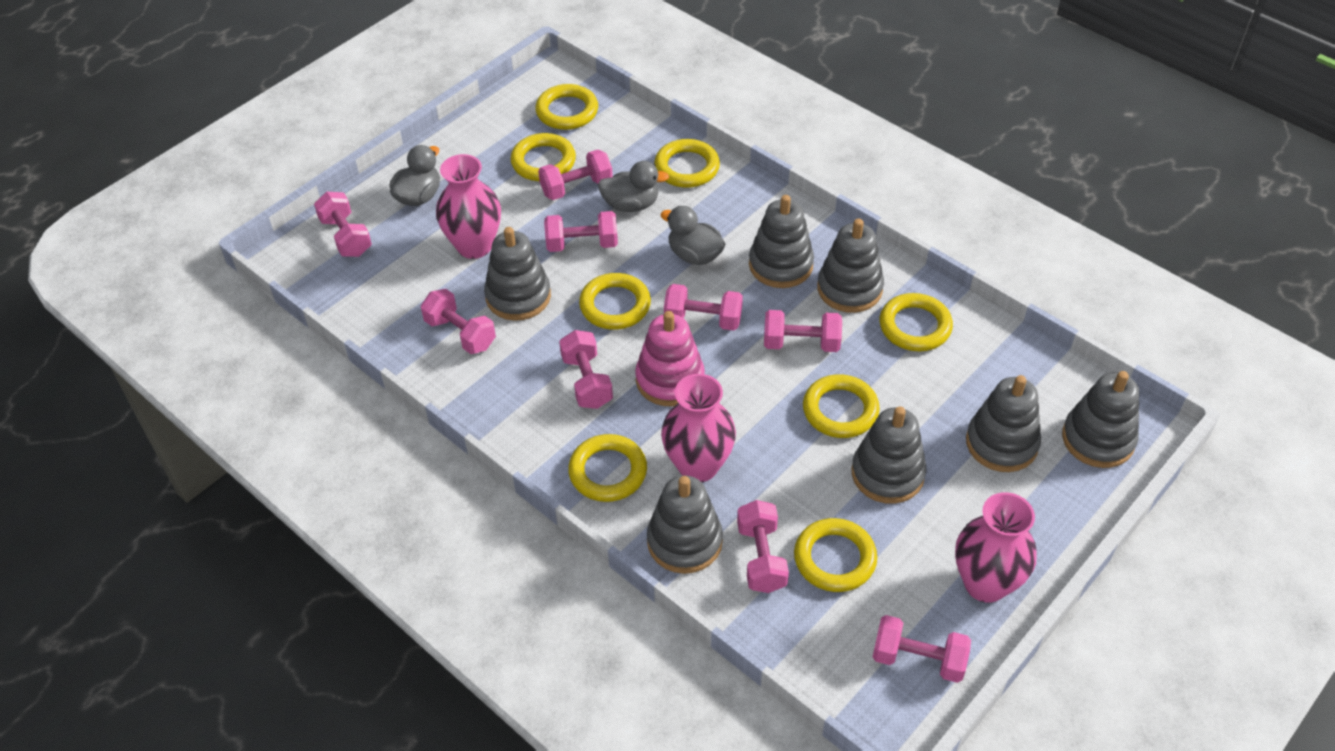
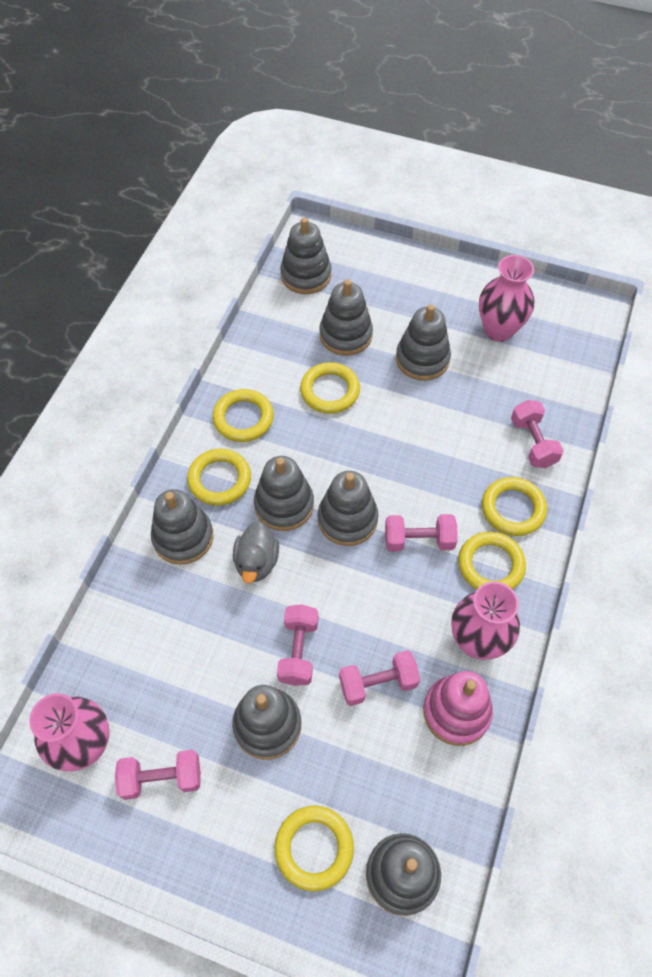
grey duck: [390,145,440,206] [598,161,669,212] [660,206,726,265] = 3 -> [233,521,279,583] = 1
grey stacking toy: [484,227,551,321] [647,475,723,574] [749,195,814,288] [817,219,884,313] [852,406,926,504] [966,375,1041,472] [1062,371,1139,468] = 7 -> [151,489,214,565] [232,685,301,760] [254,456,314,531] [280,217,332,294] [318,471,378,546] [319,279,373,356] [366,833,441,916] [396,304,451,381] = 8
pink dumbbell: [314,192,372,257] [421,289,496,354] [538,150,613,200] [544,211,618,252] [559,330,613,409] [664,284,743,331] [737,500,789,593] [764,310,842,352] [873,615,971,683] = 9 -> [115,750,201,800] [277,604,318,686] [339,650,420,706] [385,514,458,552] [511,400,564,468] = 5
yellow ring: [511,133,576,181] [535,84,598,130] [568,434,647,502] [579,273,651,330] [654,139,720,188] [794,518,877,592] [803,374,880,438] [880,293,953,351] = 8 -> [187,449,251,506] [212,389,274,442] [275,806,354,891] [300,362,360,414] [458,531,526,590] [482,477,547,536] = 6

